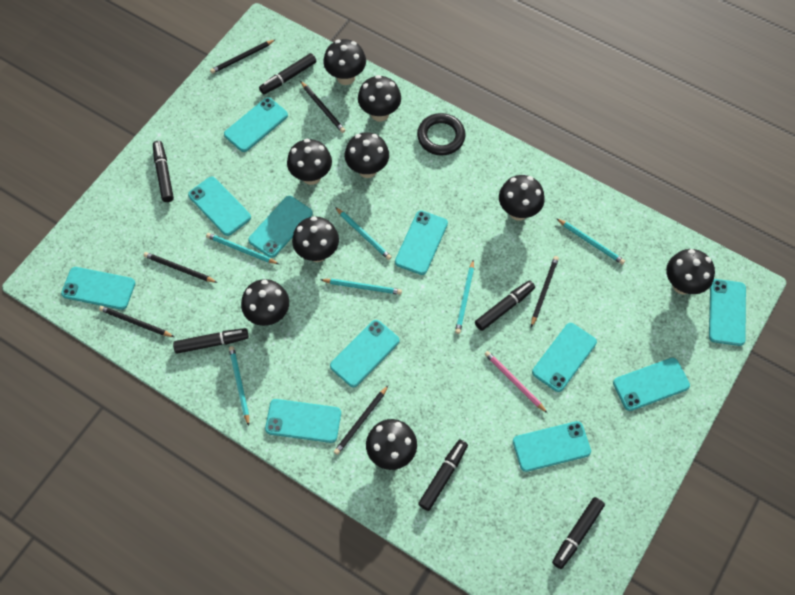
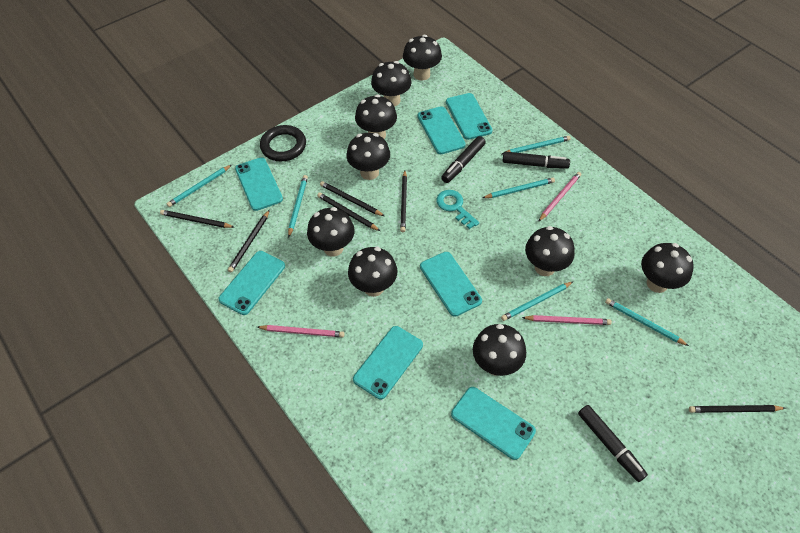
black marker: [153,141,174,202] [173,328,249,354] [259,53,316,94] [418,439,468,511] [475,280,535,331] [552,497,605,569] = 6 -> [441,136,486,183] [503,151,570,169] [578,405,648,482] = 3
pink pencil: [485,351,547,413] = 1 -> [257,325,344,337] [522,315,612,325] [538,172,581,222] = 3
turquoise key: none = 0 -> [436,190,479,229] = 1
turquoise phone: [61,267,135,310] [188,177,251,236] [224,97,288,152] [248,196,312,258] [265,399,341,443] [330,320,399,387] [395,210,448,275] [513,421,591,472] [532,323,597,392] [613,358,690,411] [709,279,746,346] = 11 -> [218,251,285,315] [235,157,283,211] [353,326,423,399] [418,106,466,154] [420,252,482,317] [446,93,492,140] [451,387,536,460] = 7

